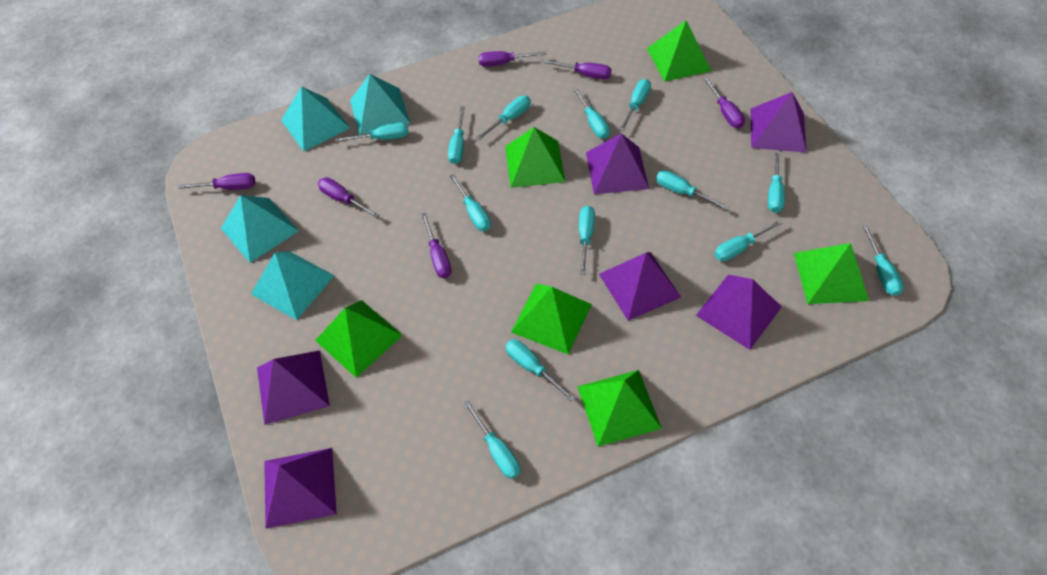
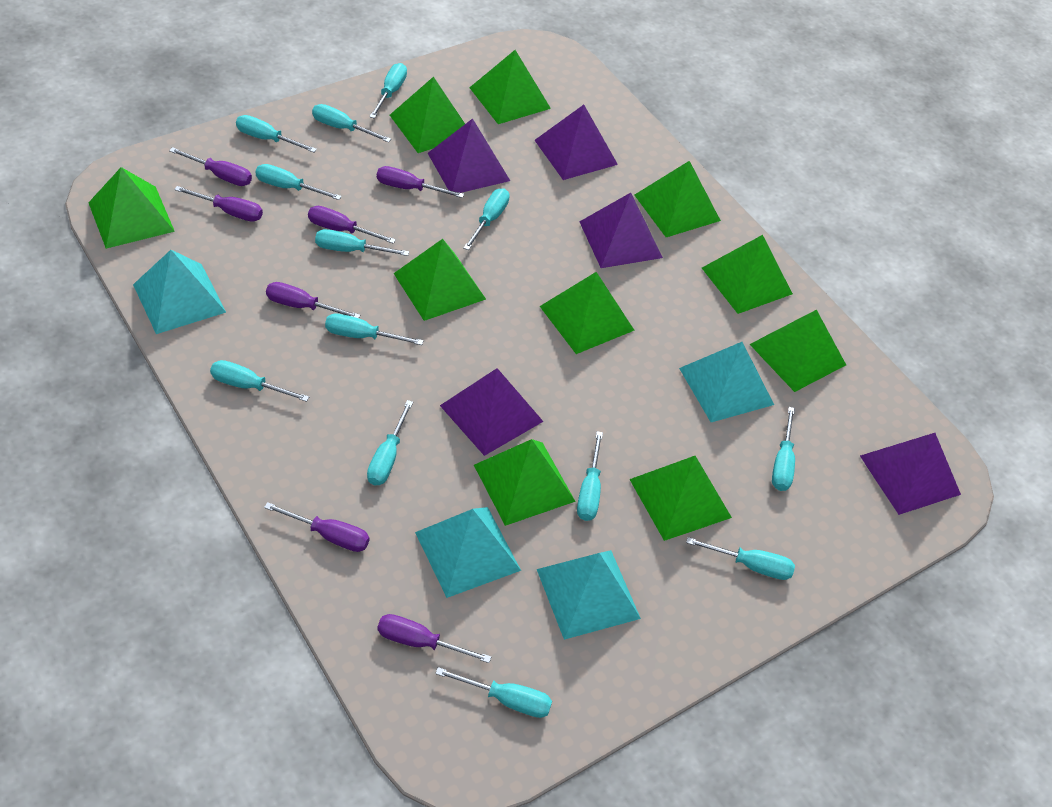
green pyramid: [315,300,403,378] [505,127,565,188] [511,284,592,354] [577,370,662,447] [647,20,711,82] [794,243,869,304] = 6 -> [88,167,175,249] [390,77,465,153] [393,239,486,321] [469,50,551,124] [474,439,576,526] [540,272,635,354] [629,456,732,541] [634,161,721,237] [702,235,793,314] [750,310,846,392] = 10
purple pyramid: [257,350,330,425] [264,448,337,529] [586,133,649,194] [599,252,681,321] [696,274,782,350] [750,92,807,153] = 6 -> [428,118,510,193] [440,368,544,456] [535,105,618,180] [579,193,663,268] [860,433,961,515] = 5
purple screwdriver: [178,173,255,190] [318,177,379,218] [421,213,452,278] [478,51,546,67] [543,60,612,79] [703,77,745,128] = 6 -> [169,147,252,186] [174,186,263,222] [264,502,369,552] [266,282,360,318] [308,206,396,244] [377,166,464,198] [378,614,491,663] = 7

